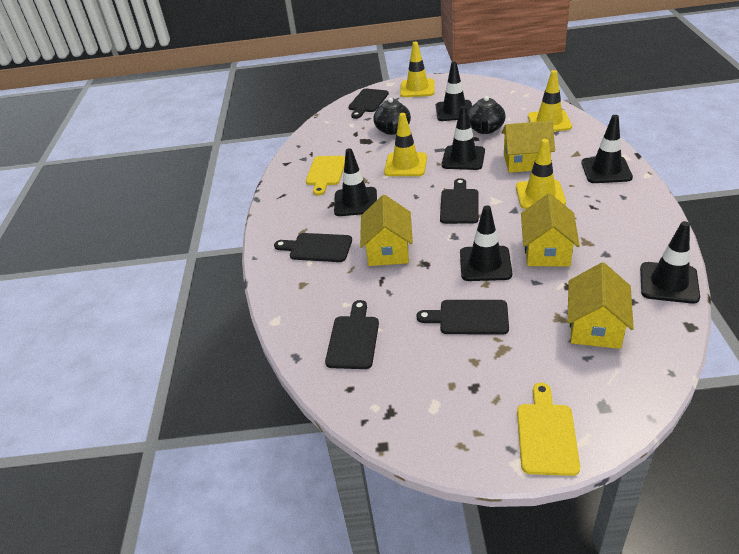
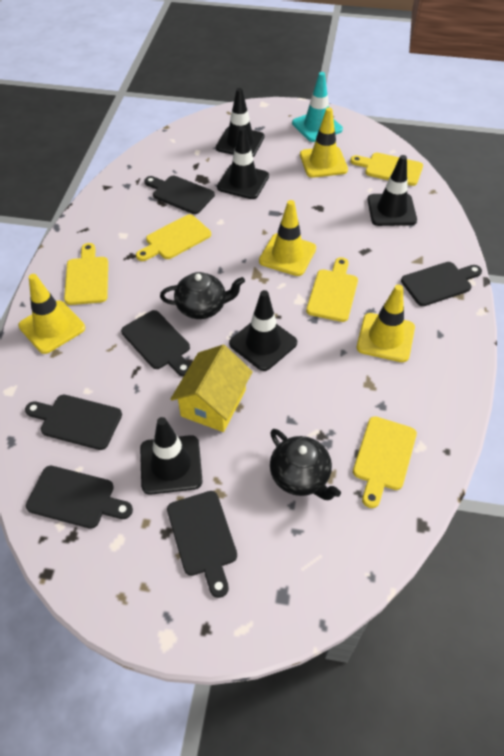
black cutting board: [274,233,352,262] [325,300,379,369] [348,89,389,119] [417,300,509,335] [440,178,479,224] = 5 -> [25,395,122,450] [26,466,133,529] [121,310,190,376] [144,176,215,214] [167,491,237,598] [401,262,482,306] = 6
black traffic cone: [334,148,377,216] [436,62,472,121] [442,105,485,170] [460,205,512,281] [581,115,633,183] [640,221,700,304] = 6 -> [140,417,202,495] [216,88,264,157] [217,127,269,199] [229,290,297,371] [367,155,417,226] = 5
turquoise traffic cone: none = 0 -> [292,72,343,142] = 1
yellow cutting board: [306,156,345,196] [517,383,580,476] = 2 -> [64,243,108,305] [136,214,211,261] [306,257,358,322] [350,153,423,186] [353,416,417,508] = 5
yellow house: [360,195,413,266] [501,121,555,173] [521,193,580,267] [567,262,634,349] = 4 -> [171,345,253,432] = 1

